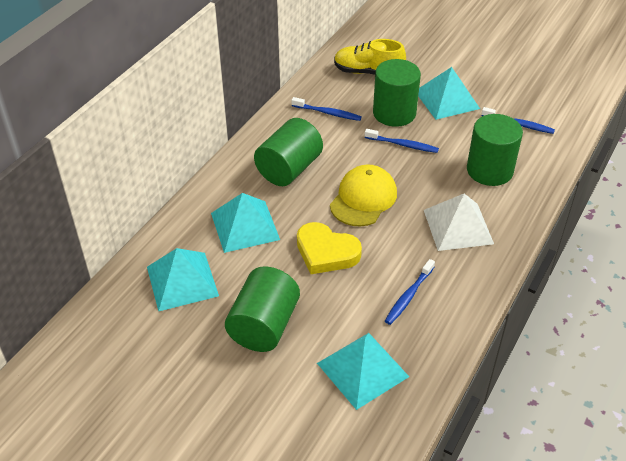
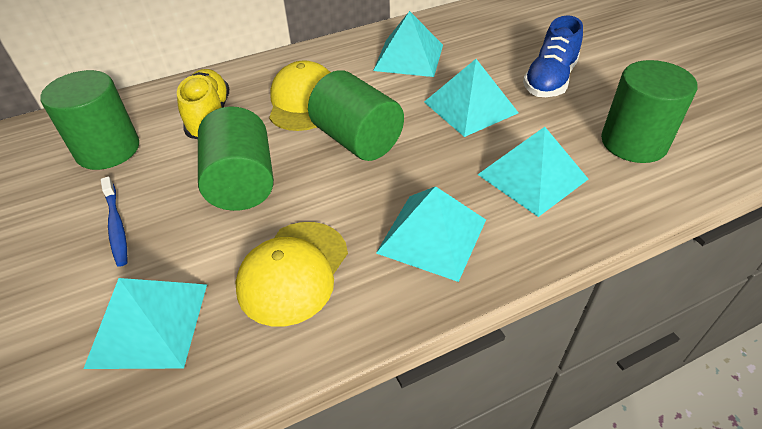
blue shoe: none = 0 -> [523,15,583,97] = 1
blue toothbrush: [291,97,362,121] [365,129,439,153] [385,259,435,325] [482,107,555,134] = 4 -> [101,177,128,267] = 1
turquoise pyramid: [147,248,219,312] [211,193,280,253] [317,333,409,410] [418,67,480,120] = 4 -> [83,278,207,369] [373,11,443,77] [376,186,486,282] [424,59,519,137] [477,127,588,217] = 5
white pyramid: [424,193,494,251] = 1 -> none = 0
yellow cap: [330,165,397,227] = 1 -> [235,222,348,327] [269,60,331,131] = 2
yellow heart: [297,222,362,274] = 1 -> none = 0

